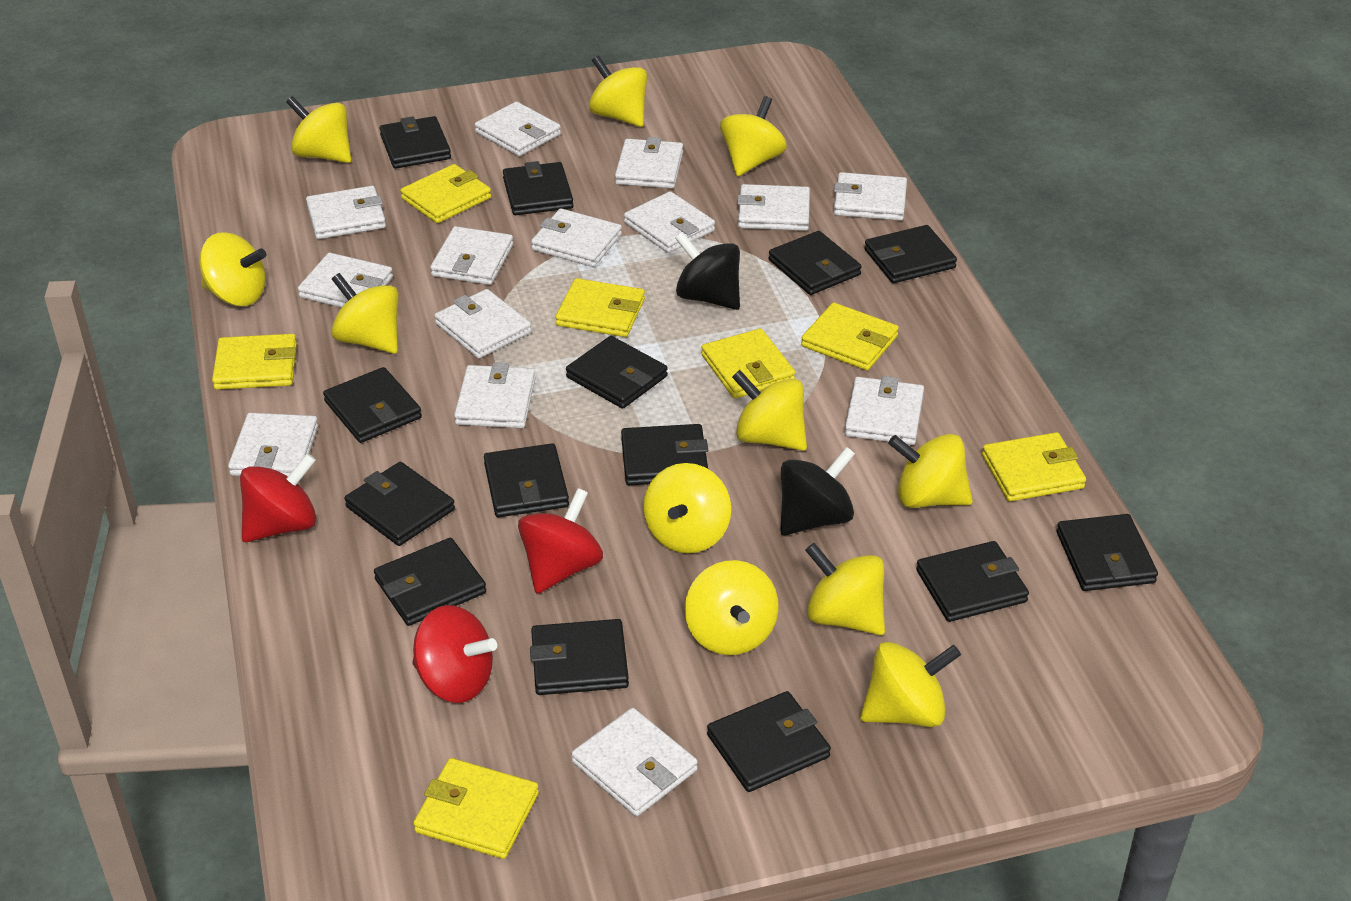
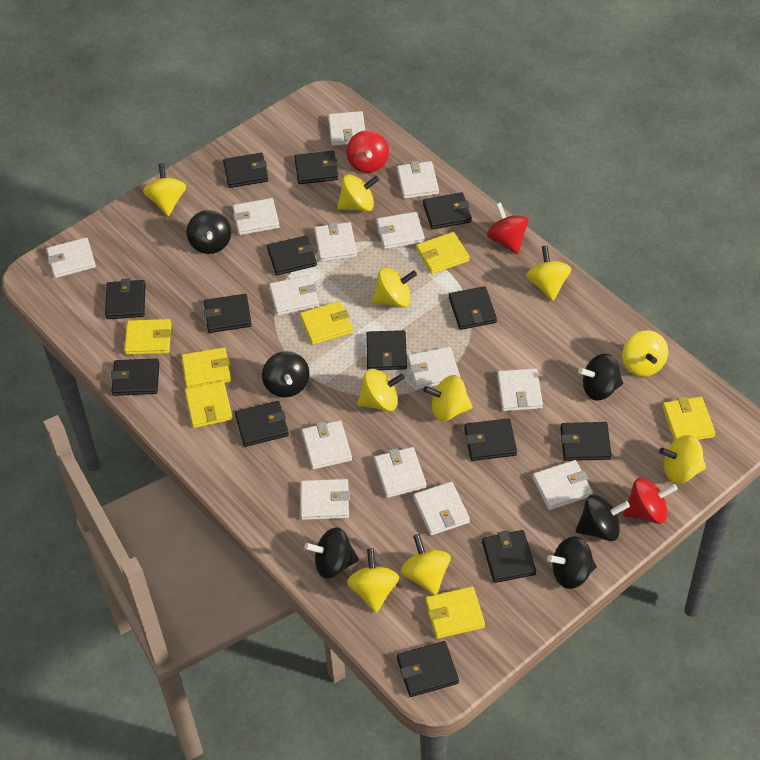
black spinning top: [675,232,740,310] [780,447,855,535] = 2 -> [187,210,231,254] [262,351,310,397] [304,527,359,579] [547,536,596,589] [576,494,630,541] [578,354,623,401] = 6
yellow spinning top: [199,232,266,306] [286,96,351,163] [331,273,399,354] [589,55,647,127] [643,463,731,553] [685,560,779,655] [720,96,787,176] [732,370,807,451] [805,543,885,635] [860,642,961,727] [888,434,973,508] = 11 -> [143,163,186,216] [337,174,379,212] [347,548,399,613] [357,369,405,412] [372,267,417,307] [401,534,451,595] [423,375,473,421] [526,245,571,301] [622,330,668,377] [659,435,706,483] = 10

